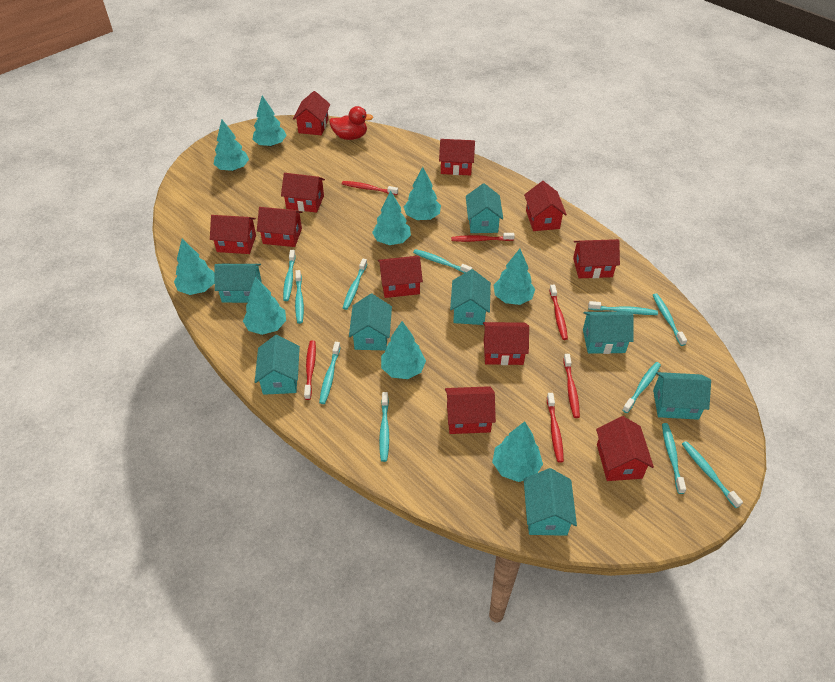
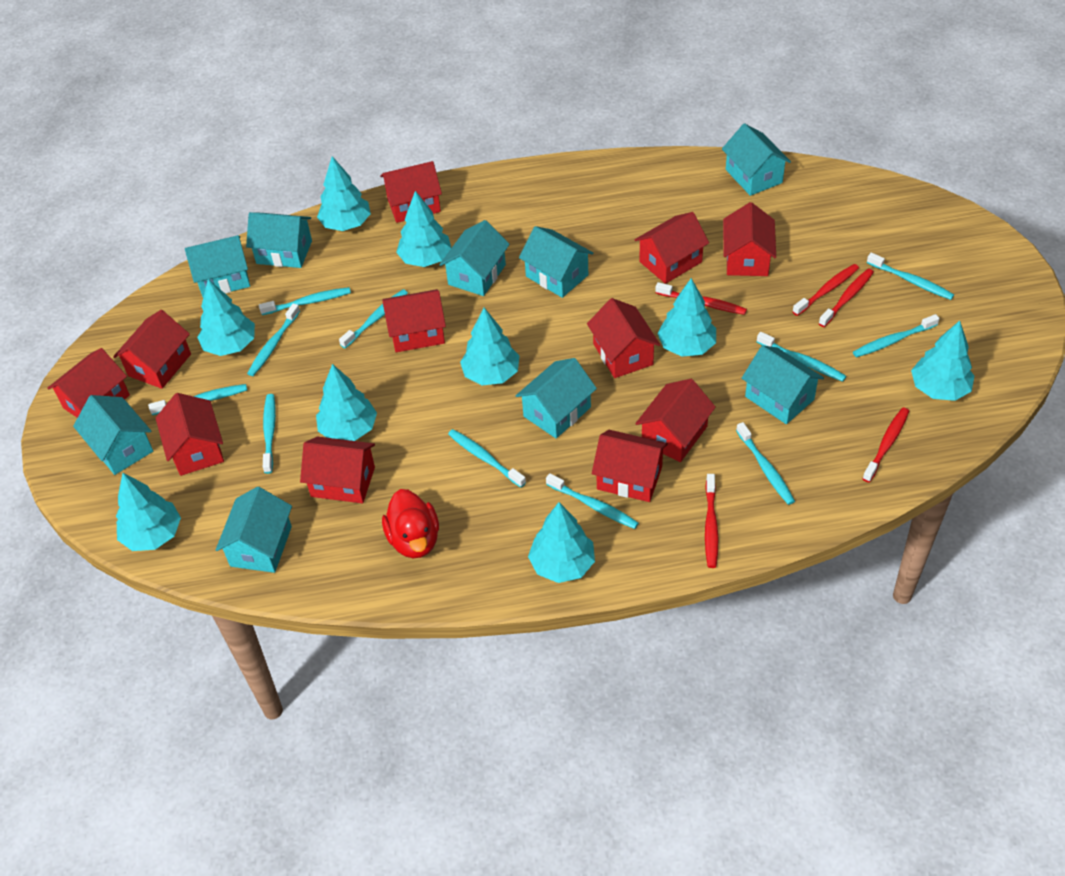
red toothbrush: [304,340,316,400] [342,181,398,195] [451,233,515,242] [547,393,564,463] [549,285,568,340] [563,354,580,418] = 6 -> [655,282,747,315] [705,474,718,568] [792,264,859,316] [818,268,874,327] [862,408,909,482] = 5
turquoise house: [214,264,262,303] [255,335,300,395] [349,294,392,350] [450,269,491,325] [466,183,503,233] [524,468,577,536] [583,311,634,354] [653,372,711,420] = 8 -> [73,395,153,475] [185,235,250,297] [216,487,292,573] [246,212,312,268] [439,220,510,296] [516,358,597,438] [519,226,593,298] [722,123,791,196] [742,345,824,424] = 9

